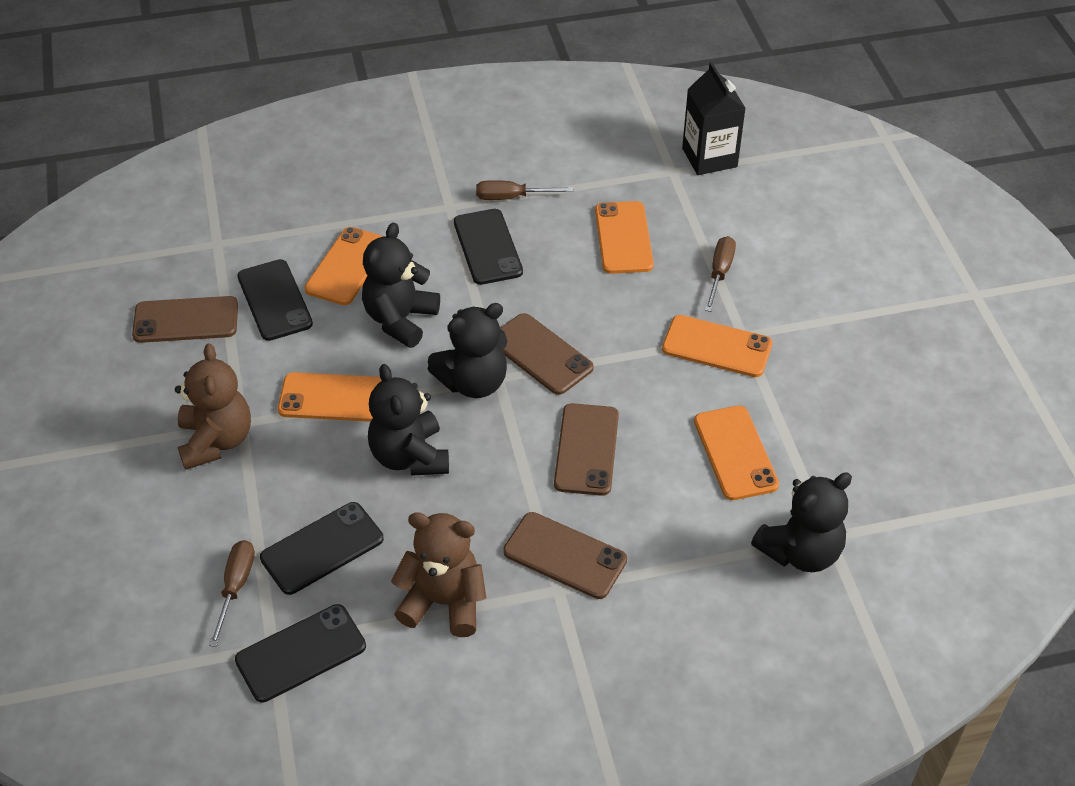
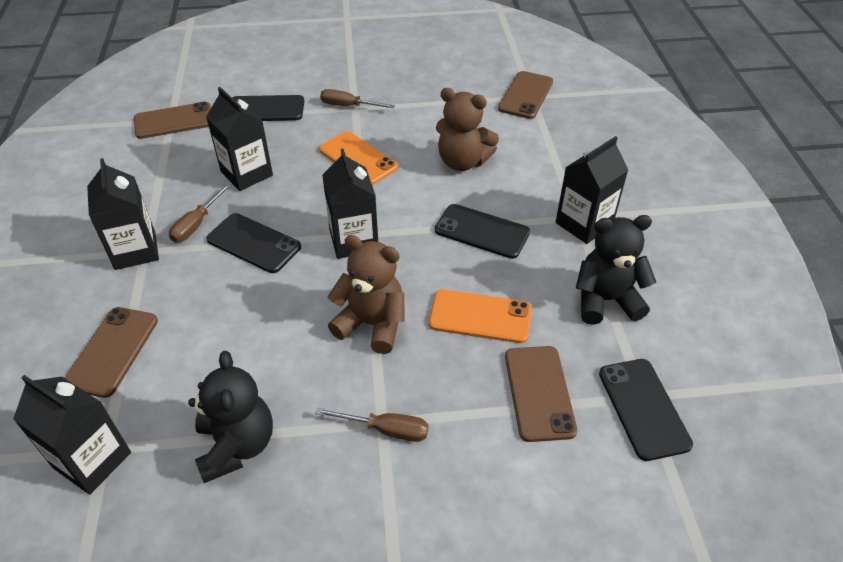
black carton: [682,62,746,175] = 1 -> [13,375,131,495] [87,158,159,270] [206,87,273,191] [322,149,378,259] [556,136,628,244] = 5
black teddy bear: [362,222,440,348] [368,364,449,476] [428,303,507,398] [751,472,852,572] = 4 -> [188,351,273,483] [576,215,656,325] = 2
orange phone: [278,372,382,422] [304,227,383,305] [595,201,654,274] [662,315,773,377] [694,406,779,500] = 5 -> [319,131,398,185] [429,290,532,343] = 2

